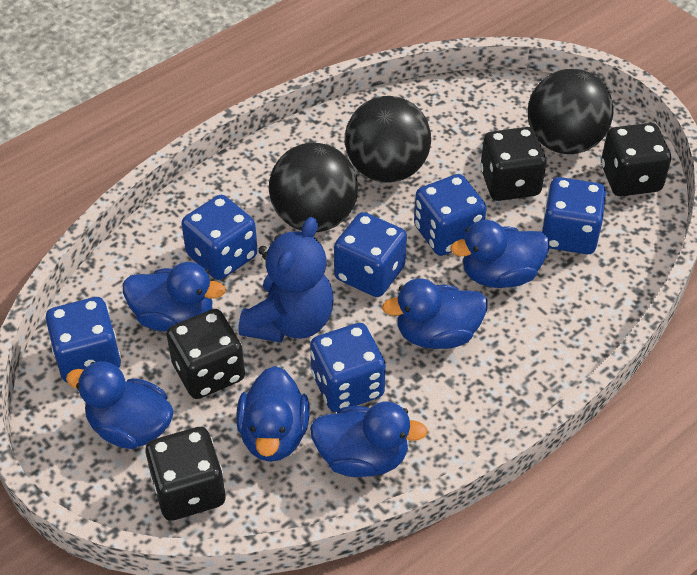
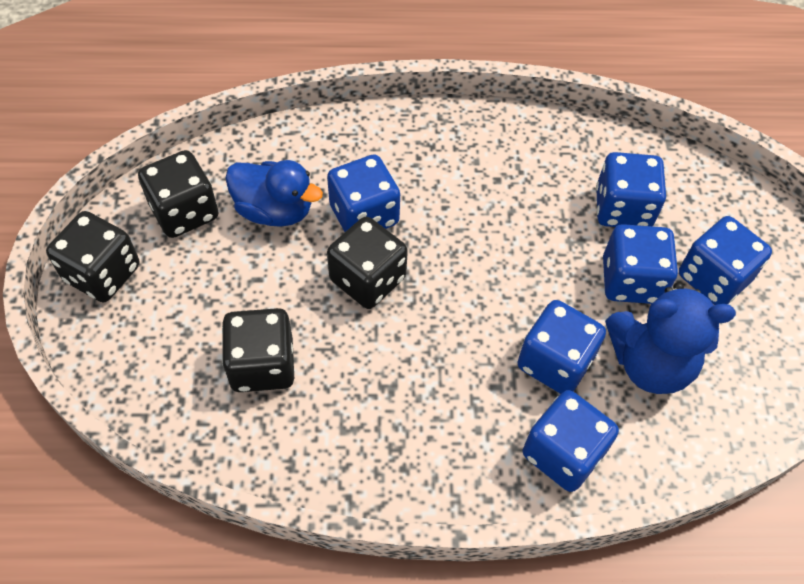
black ball: [269,143,358,232] [345,96,431,183] [528,69,613,154] = 3 -> none = 0
blue duck: [66,361,174,449] [123,262,226,331] [236,366,310,462] [310,401,428,477] [382,278,488,349] [450,220,550,288] = 6 -> [225,160,323,227] = 1

